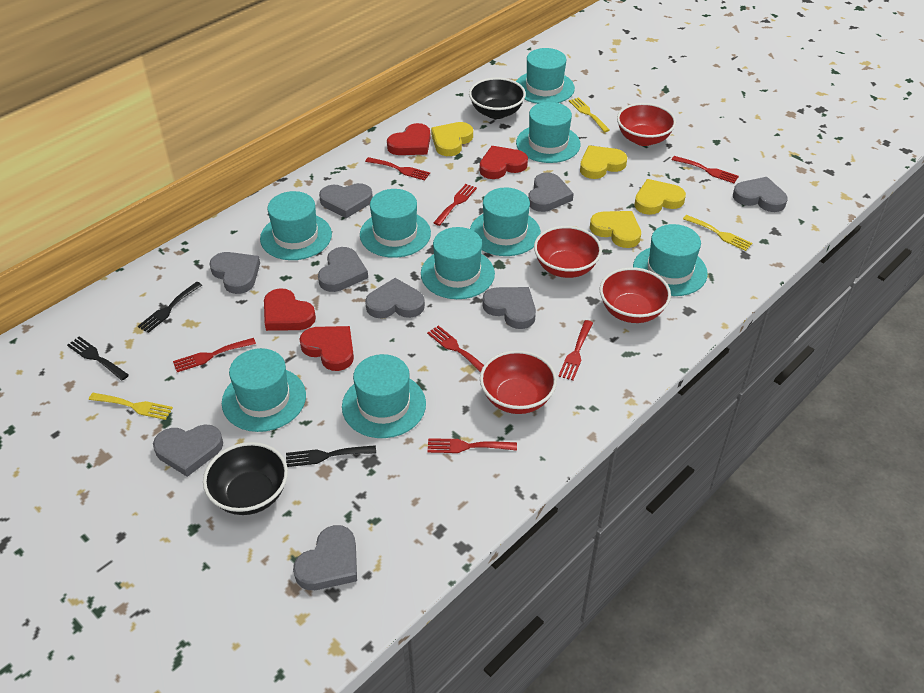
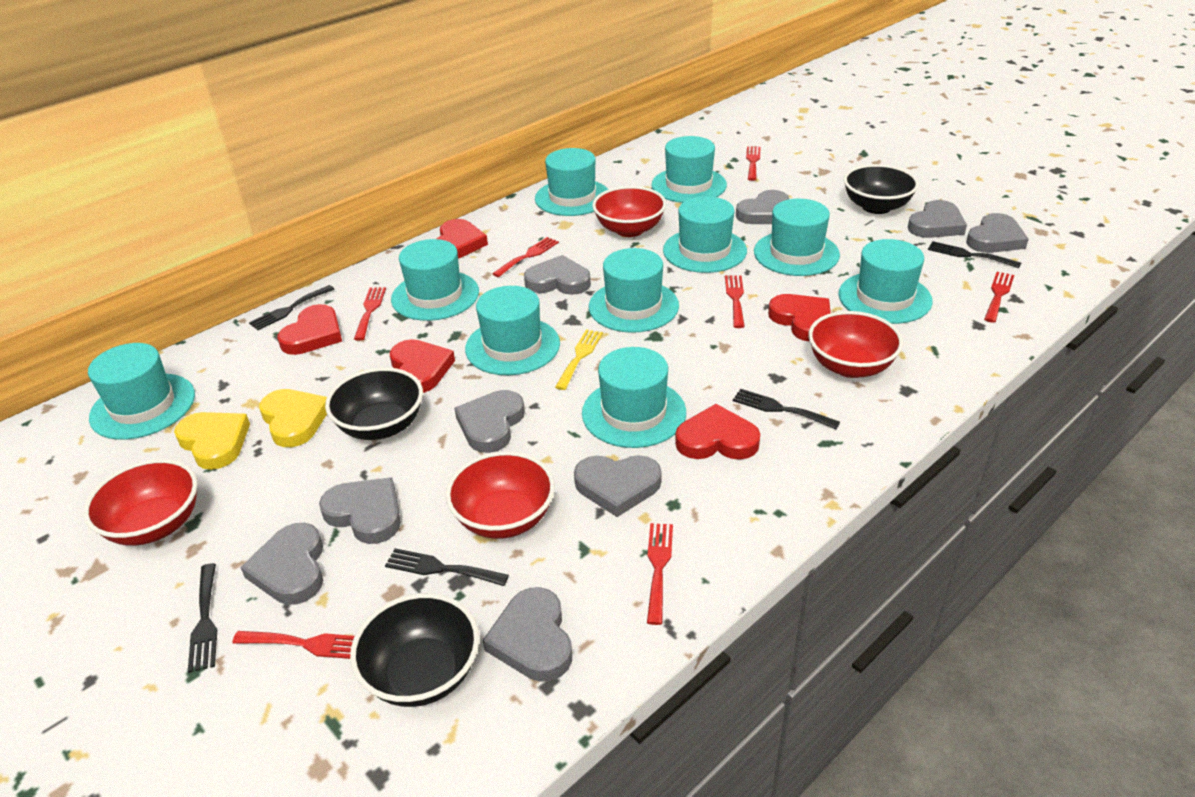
black bowl: [203,442,288,515] [469,77,526,119] = 2 -> [325,367,423,440] [350,593,479,707] [844,164,919,214] = 3
black fork: [67,336,129,381] [138,282,202,333] [286,445,376,467] = 3 -> [188,563,217,673] [249,285,334,330] [385,548,509,586] [733,389,840,429] [928,241,1021,268] = 5
red heart: [264,288,316,331] [299,326,354,371] [387,123,431,155] [480,146,528,179] = 4 -> [277,304,342,355] [390,339,455,393] [436,219,488,259] [675,404,760,460] [768,294,831,342] = 5
turquoise hat: [222,348,306,432] [260,191,332,260] [342,354,426,438] [360,189,431,258] [421,227,495,299] [470,188,541,256] [516,48,575,104] [516,102,580,163] [633,224,708,296] = 9 -> [88,343,195,440] [391,239,479,321] [465,286,560,375] [535,148,608,216] [582,347,686,448] [589,248,679,333] [652,136,727,203] [663,196,747,273] [754,199,840,276] [838,239,933,324] = 10
yellow fork: [89,393,173,420] [569,97,610,132] [683,215,752,251] = 3 -> [555,330,603,390] = 1
yellow heart: [431,122,473,156] [580,145,627,179] [590,211,641,248] [634,179,686,215] = 4 -> [174,412,250,470] [259,389,327,447] = 2

